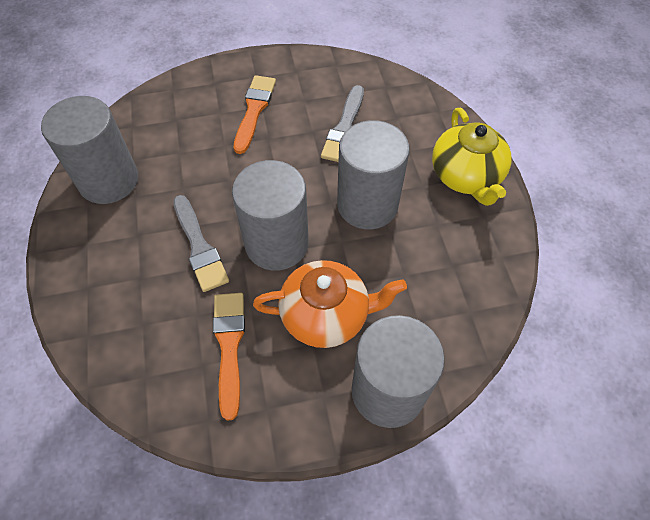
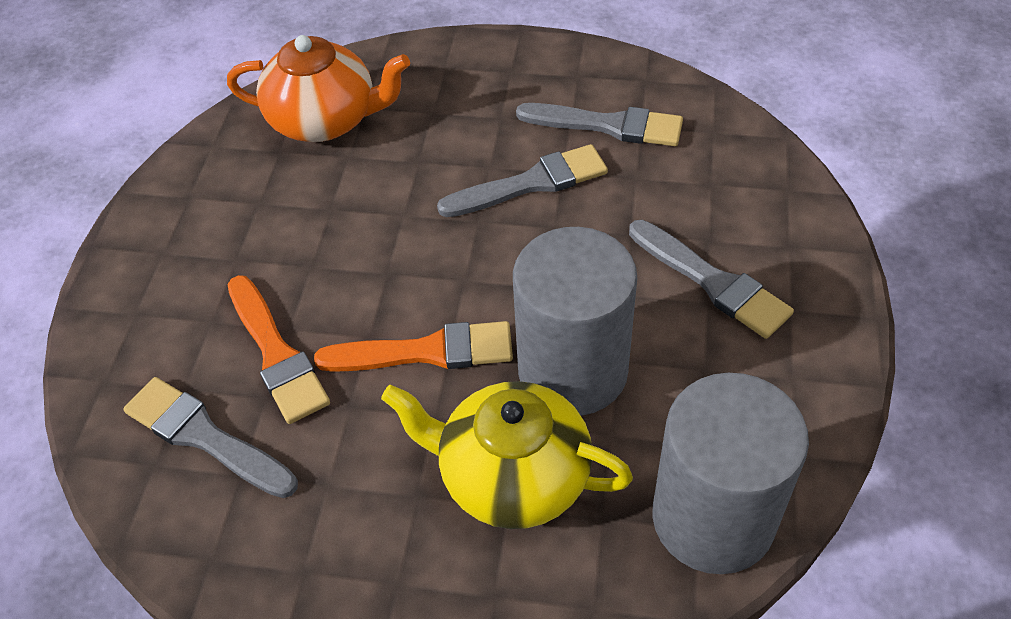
grey brush: [173,195,229,292] [321,85,364,162] = 2 -> [123,377,298,498] [437,144,608,217] [516,103,683,146] [629,220,794,339] = 4
grey cylinder: [41,96,138,204] [232,160,309,271] [337,120,410,230] [351,315,445,428] = 4 -> [513,227,637,416] [652,373,809,574] = 2

